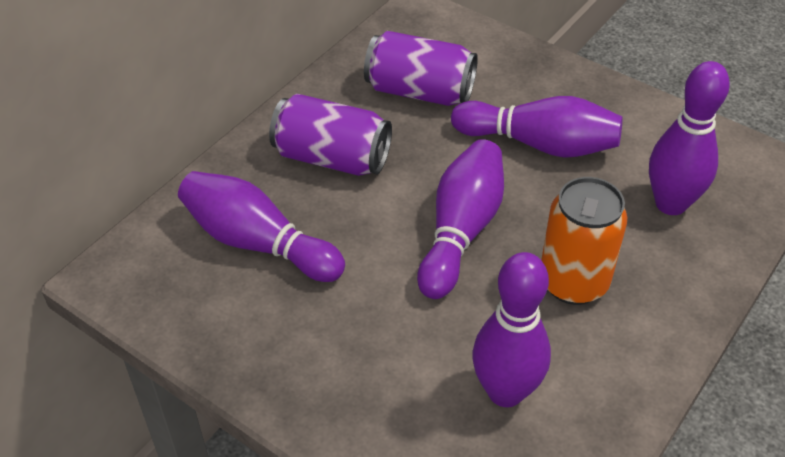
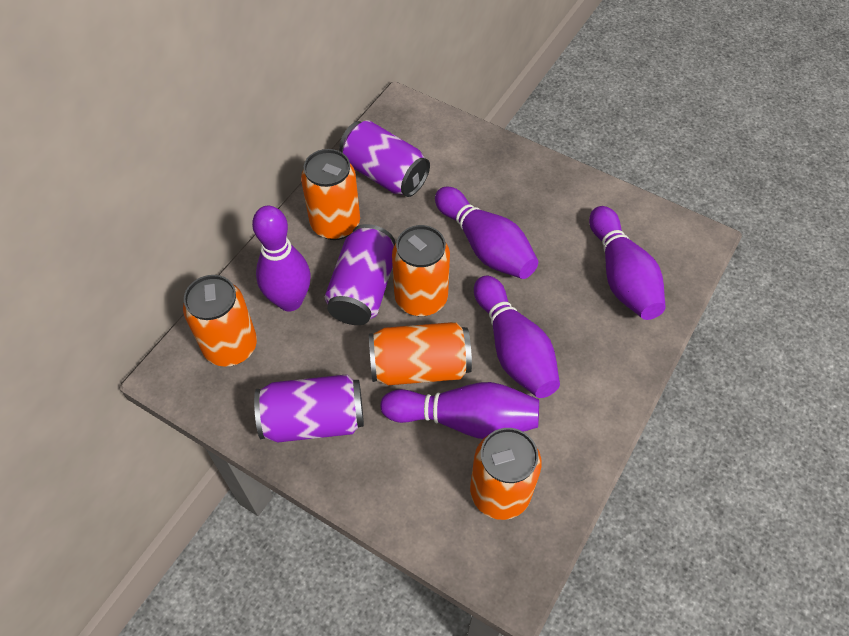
orange can: [541,177,628,305] = 1 -> [183,275,257,367] [301,149,360,240] [369,322,472,385] [392,225,450,317] [470,428,542,520] = 5
purple can: [269,94,392,176] [364,31,478,106] = 2 -> [254,374,364,443] [325,224,395,325] [339,120,430,197] = 3

